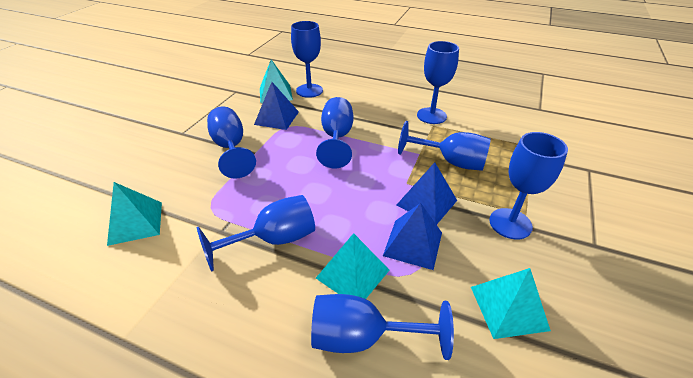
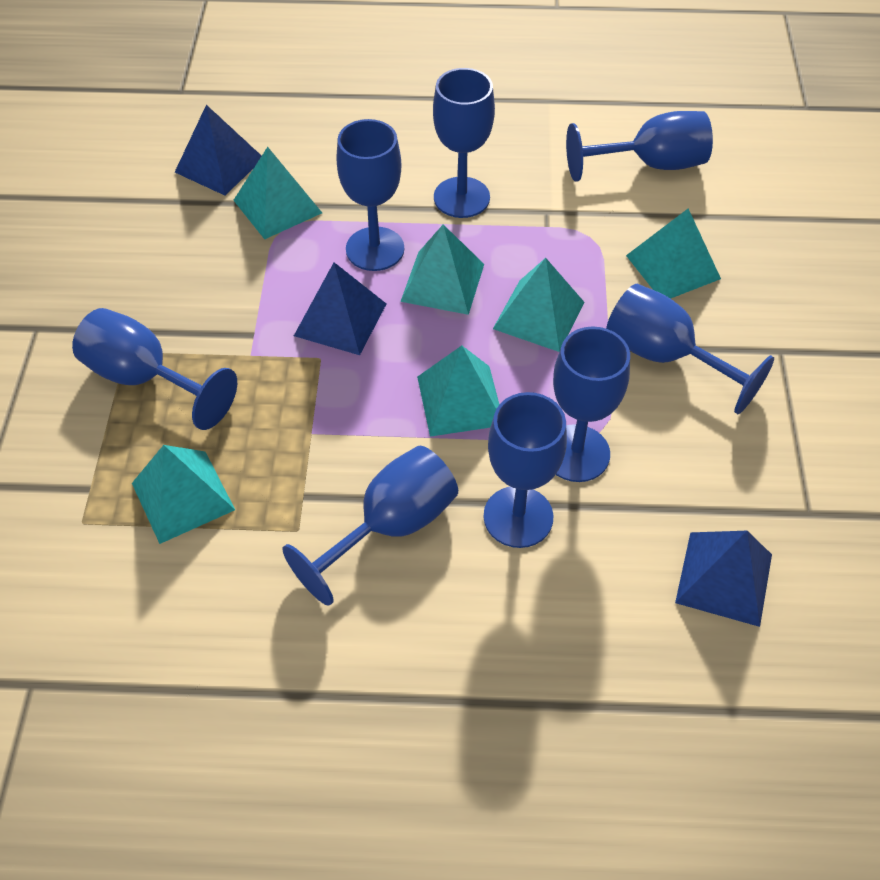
turquoise pyramid: [107,182,162,246] [260,59,293,103] [316,233,389,299] [471,268,551,339] = 4 -> [132,445,235,544] [233,147,322,239] [400,224,484,315] [417,346,500,437] [493,258,584,352] [626,208,721,299] = 6

